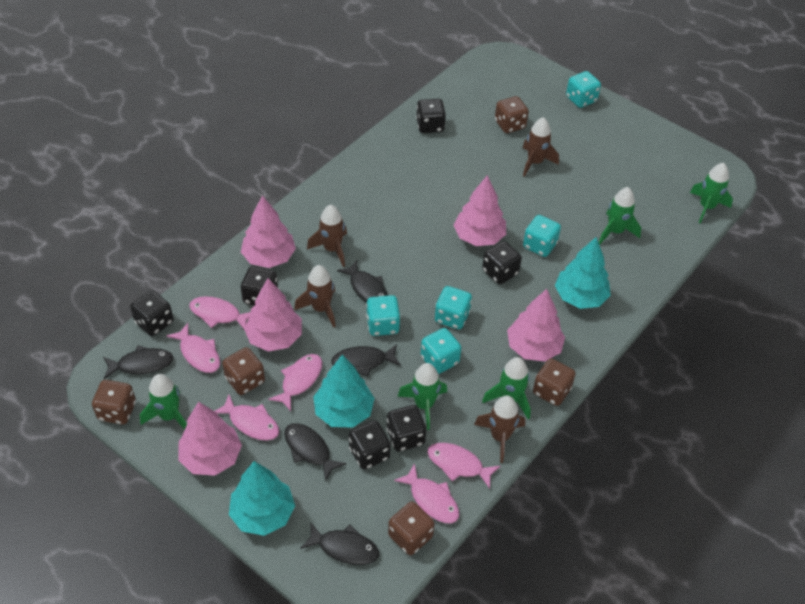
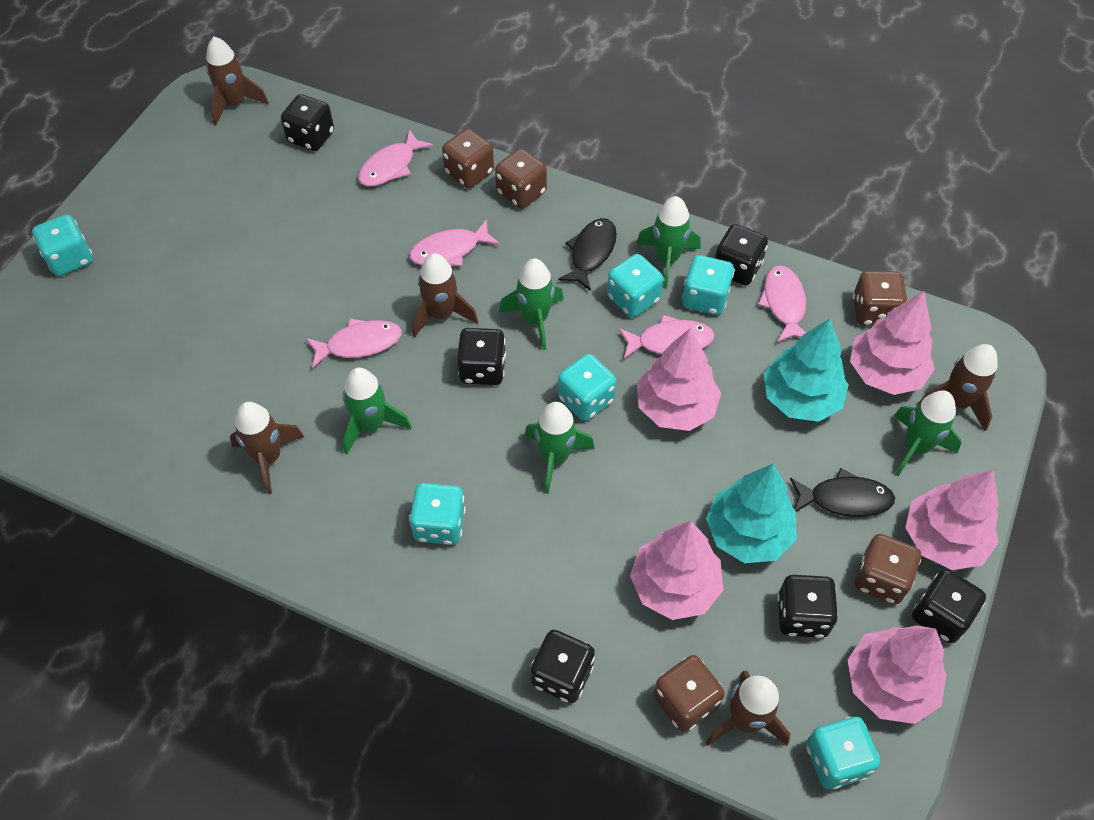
black fish: [103,345,174,379] [284,423,347,481] [300,522,379,565] [331,344,401,377] [337,260,388,303] = 5 -> [558,218,617,291] [790,468,895,517] = 2
brown rocket: [294,265,336,328] [307,205,347,267] [474,396,525,463] [523,117,559,177] = 4 -> [206,36,269,125] [230,402,304,494] [412,253,478,337] [706,671,790,746] [917,344,998,431] = 5
pink fish: [166,323,220,373] [189,296,251,329] [215,395,279,441] [268,354,322,411] [394,463,459,523] [427,443,500,489] = 6 -> [306,318,402,368] [358,129,433,187] [409,219,500,266] [618,315,714,359] [758,265,806,342] = 5
turquoise dice: [366,295,401,336] [421,328,461,374] [435,286,472,329] [523,215,561,257] [566,71,601,108] = 5 -> [32,214,93,276] [409,483,466,545] [558,354,616,421] [607,254,663,318] [682,255,734,315] [806,717,880,789] = 6
turquoise tree: [229,461,295,536] [313,354,375,428] [555,237,611,309] = 3 -> [706,464,797,563] [764,319,848,422] = 2

